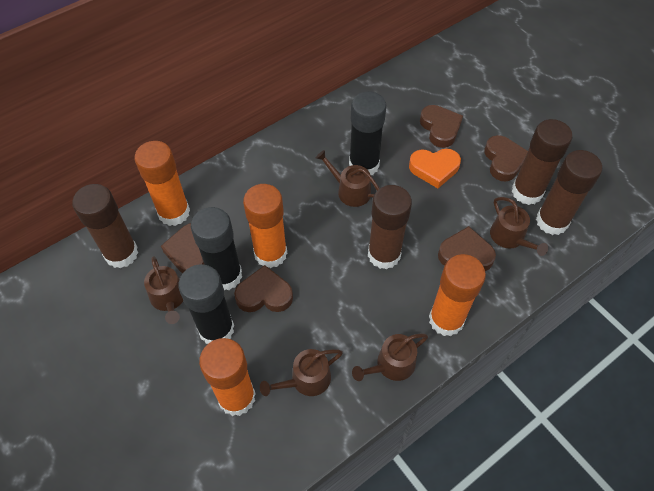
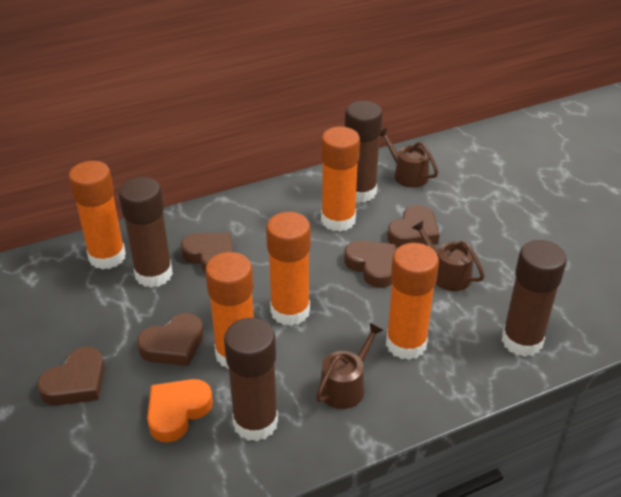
black glue stick: [178,264,234,344] [191,207,242,290] [349,91,387,175] = 3 -> none = 0
brown watering can: [144,256,183,324] [260,349,343,396] [316,150,380,207] [352,334,428,381] [490,197,548,256] = 5 -> [316,322,383,409] [380,128,438,188] [411,221,485,291] = 3
orange glue stick: [135,141,190,226] [199,338,256,416] [243,184,287,268] [429,254,486,336] = 4 -> [69,161,126,269] [205,252,254,369] [266,212,311,326] [321,127,360,232] [386,243,439,360] = 5

